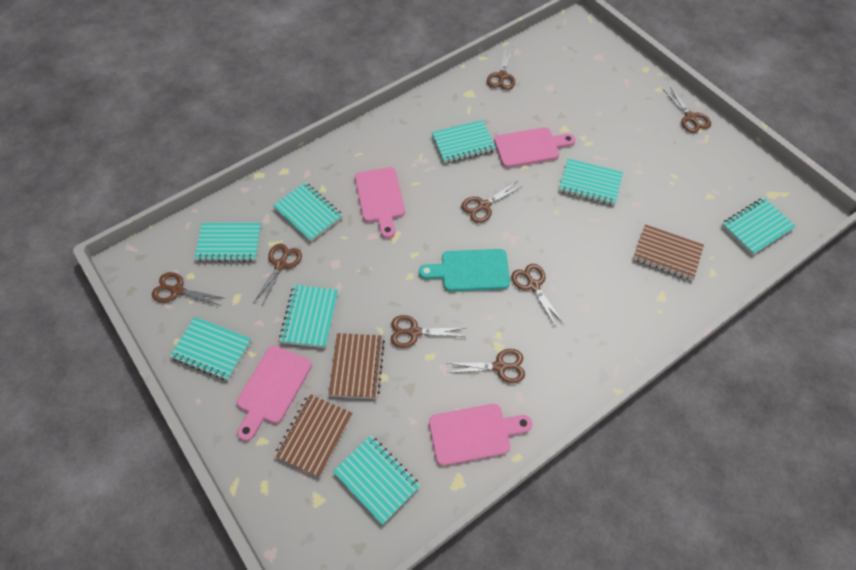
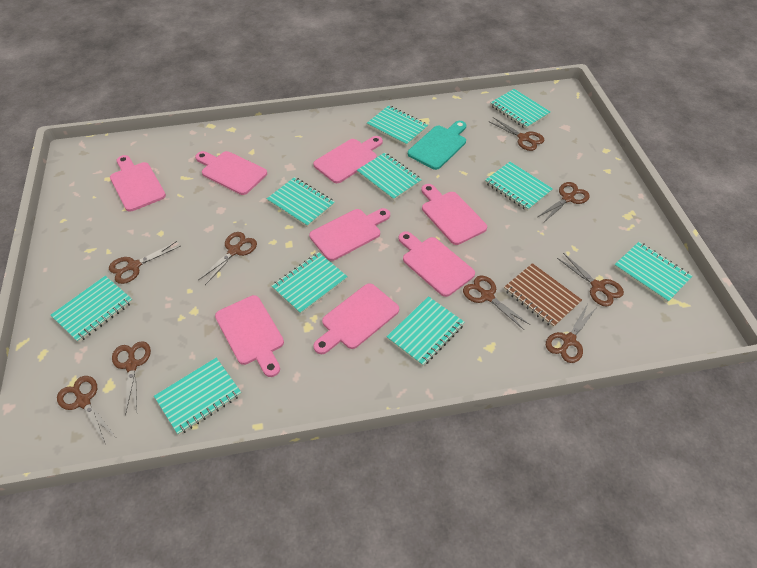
brown notebook: [274,394,352,477] [328,333,385,399] [633,224,704,280] = 3 -> [504,263,582,328] = 1
brown scissors: [152,272,223,306] [253,244,302,306] [391,315,467,348] [447,349,525,383] [461,181,523,223] [487,48,515,90] [511,264,564,327] [663,87,711,133] = 8 -> [57,376,115,443] [109,241,180,284] [112,341,151,415] [198,232,257,285] [463,276,530,330] [488,117,544,151] [538,182,590,222] [546,304,597,363] [557,253,624,306] = 9
pink cutting board: [237,345,312,441] [355,167,405,238] [429,404,532,466] [494,127,575,168] = 4 -> [110,155,166,212] [195,151,267,195] [215,295,284,377] [309,208,390,261] [313,136,383,183] [313,283,399,354] [398,231,475,297] [421,184,487,245] = 8
turquoise notebook: [170,317,251,380] [194,223,261,262] [273,182,343,242] [279,285,338,348] [333,435,420,525] [432,120,496,163] [559,159,623,205] [722,198,796,255] = 8 -> [51,276,133,342] [154,358,242,435] [267,177,335,227] [272,252,348,314] [357,153,422,201] [367,105,428,146] [386,296,465,366] [485,162,553,211] [490,89,550,129] [614,242,692,303] = 10

